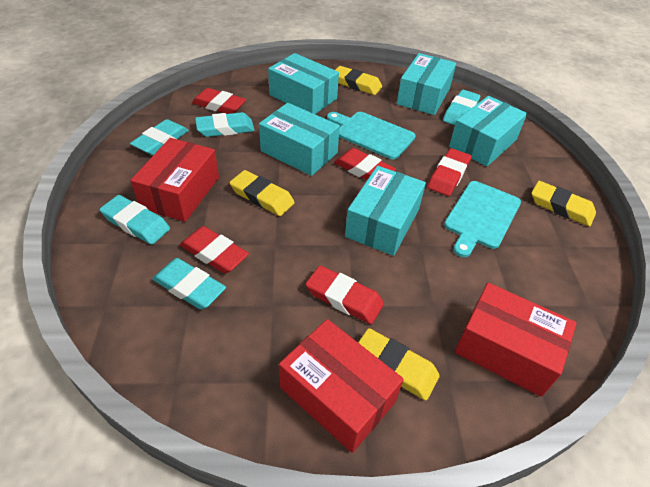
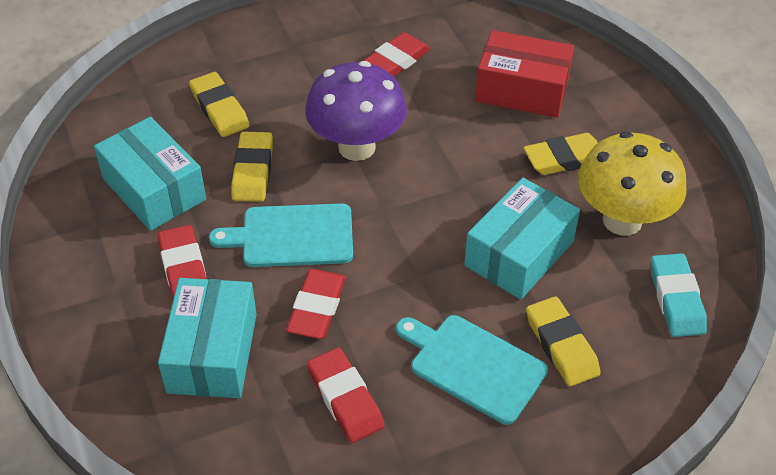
purple mushroom: none = 0 -> [305,61,407,161] = 1
red box: [131,138,219,222] [279,319,404,453] [455,283,577,397] = 3 -> [475,30,574,118] = 1
red eraser: [180,226,249,273] [192,88,246,114] [306,265,384,324] [334,148,396,180] [428,148,471,196] = 5 -> [158,225,207,299] [286,269,346,339] [307,348,384,443] [363,32,430,77] = 4
turquoise box: [259,103,340,176] [268,53,339,114] [345,166,426,256] [397,53,456,115] [449,96,527,166] = 5 -> [94,117,206,231] [158,278,257,398] [464,178,580,300] = 3
turquoise eraser: [100,195,170,245] [130,119,189,155] [152,258,226,309] [195,112,255,137] [443,90,480,125] = 5 -> [651,253,707,337] = 1
yellow mushroom: none = 0 -> [578,131,687,236] = 1

